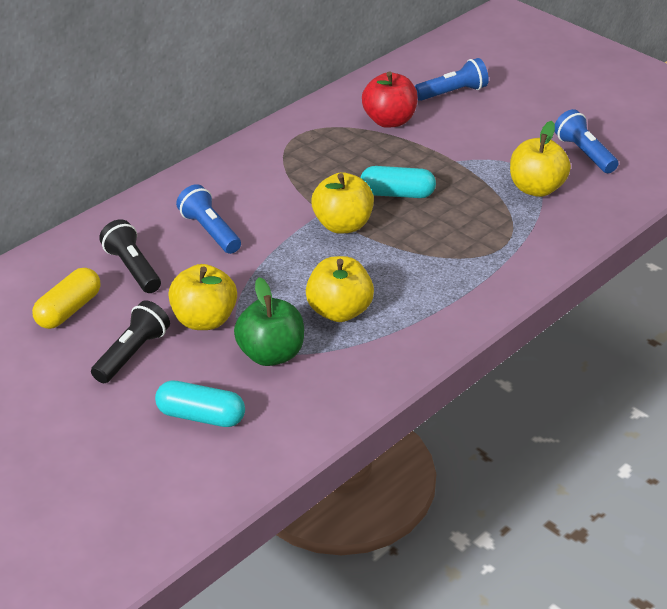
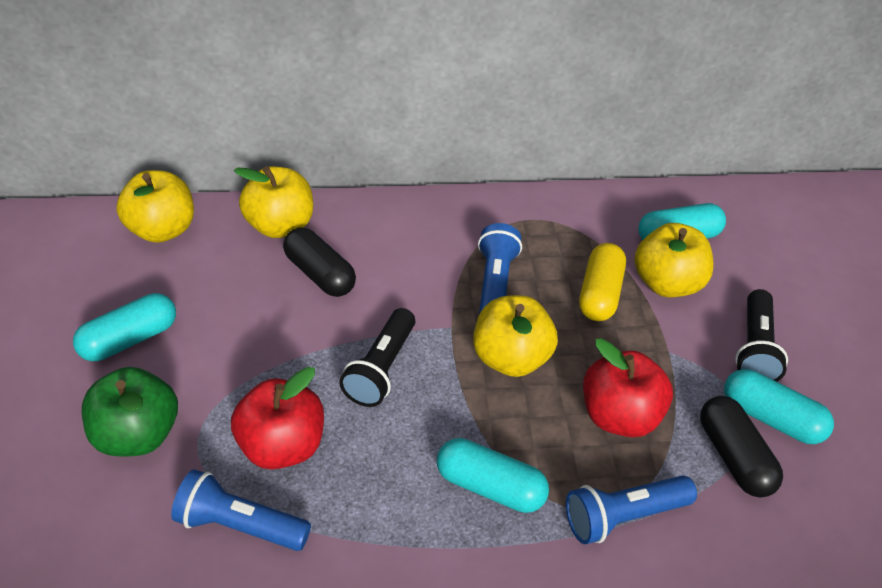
black capsule: none = 0 -> [283,228,356,297] [700,396,783,497] = 2
red apple: [362,71,418,128] = 1 -> [231,367,324,469] [583,338,673,437] = 2
turquoise capsule: [155,381,245,427] [361,166,436,198] = 2 -> [73,293,176,361] [437,438,549,513] [638,203,726,240] [724,369,834,444] = 4

